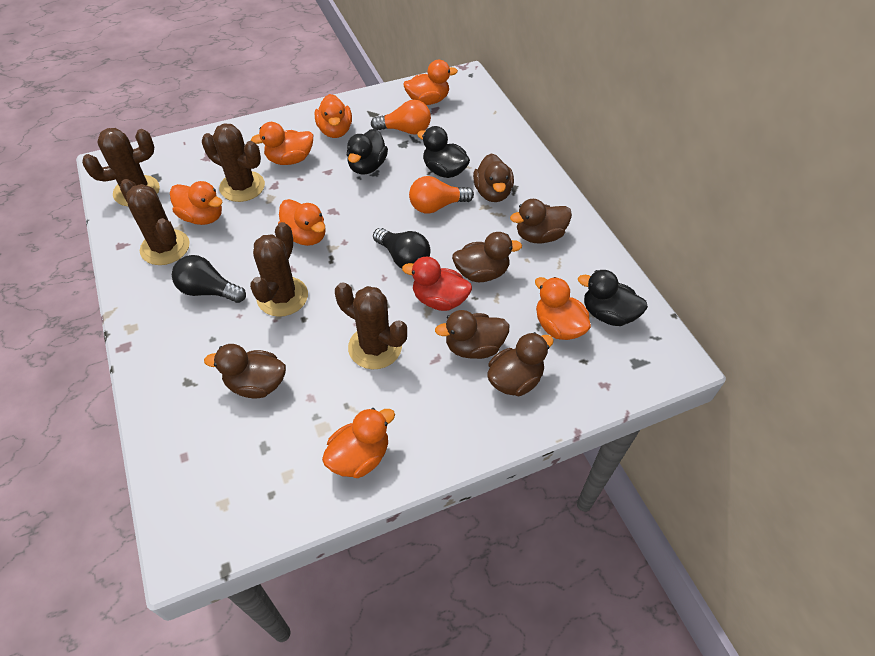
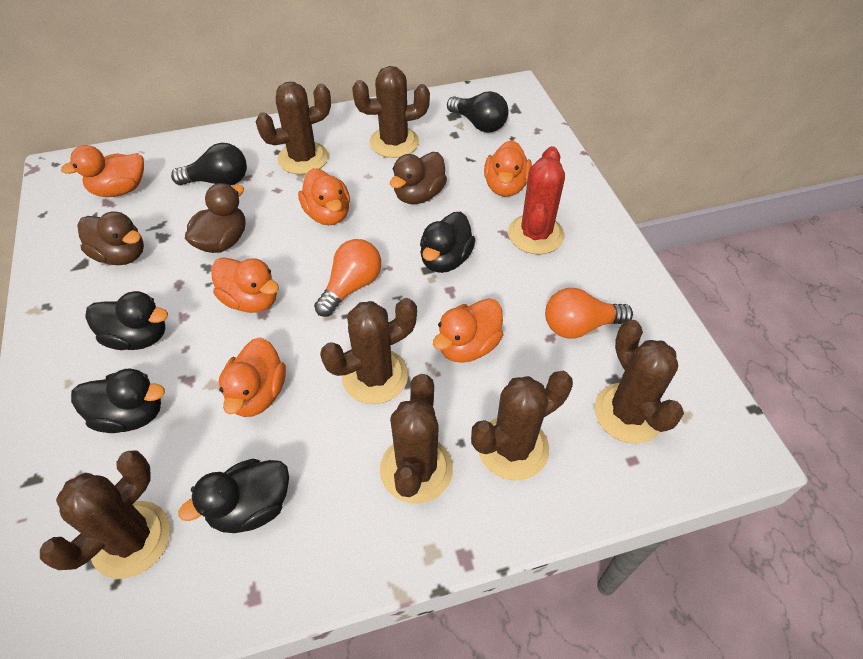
black duck: [347,129,388,175] [417,126,470,178] [578,270,648,326] = 3 -> [71,368,165,433] [85,291,168,350] [178,459,289,533] [420,212,475,273] = 4
brown cactus: [82,128,160,206] [120,179,190,265] [202,123,265,202] [250,222,308,317] [335,282,407,369] = 5 -> [40,451,171,579] [256,82,331,174] [320,298,417,404] [352,66,430,158] [380,374,453,504] [471,371,573,481] [594,320,684,444] = 7
brown duck: [204,344,286,398] [435,310,509,359] [452,232,522,282] [473,153,514,202] [487,332,554,396] [510,199,572,243] = 6 -> [78,212,144,265] [185,183,246,253] [390,152,447,204] = 3
orange duck: [170,181,223,225] [251,122,313,165] [278,199,325,246] [315,94,352,138] [322,408,395,478] [404,60,458,105] [535,277,591,340] = 7 -> [61,145,144,197] [211,257,279,313] [218,337,286,417] [298,168,350,225] [433,298,503,363] [484,140,532,197] = 6
red cactus: none = 0 -> [508,146,565,254] = 1
red duck: [402,256,472,311] = 1 -> none = 0

